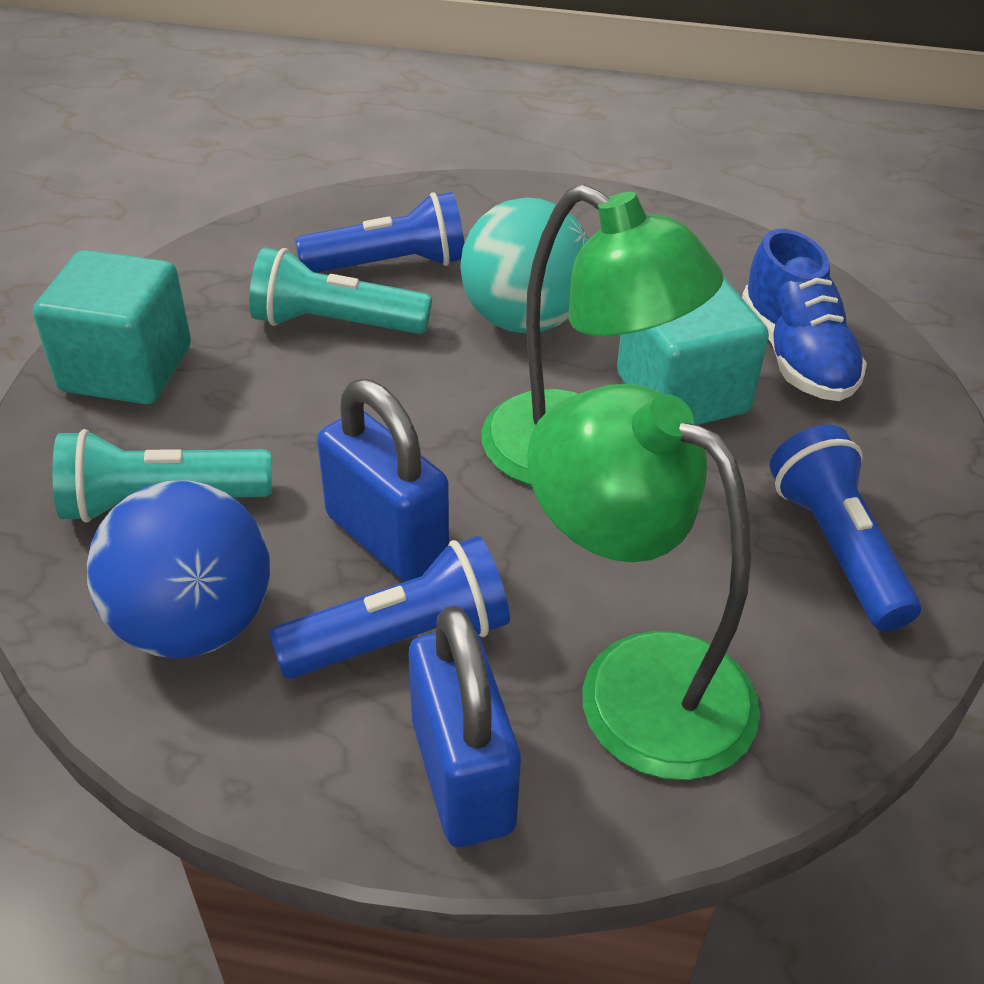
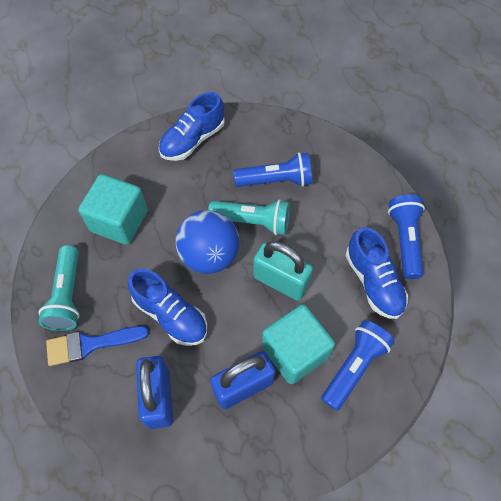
blue brush: none = 0 -> [46,326,149,366] = 1
blue shoe: [742,229,867,401] = 1 -> [128,268,207,346] [159,92,225,161] [346,227,408,319] = 3
green lamp: [481,185,724,486] [527,384,760,780] = 2 -> none = 0
turquoise ball: [460,197,589,333] = 1 -> none = 0
turquoise padlock: none = 0 -> [253,241,313,301] = 1

